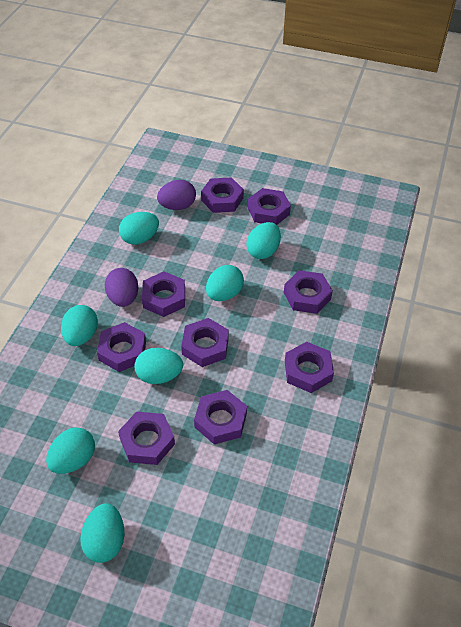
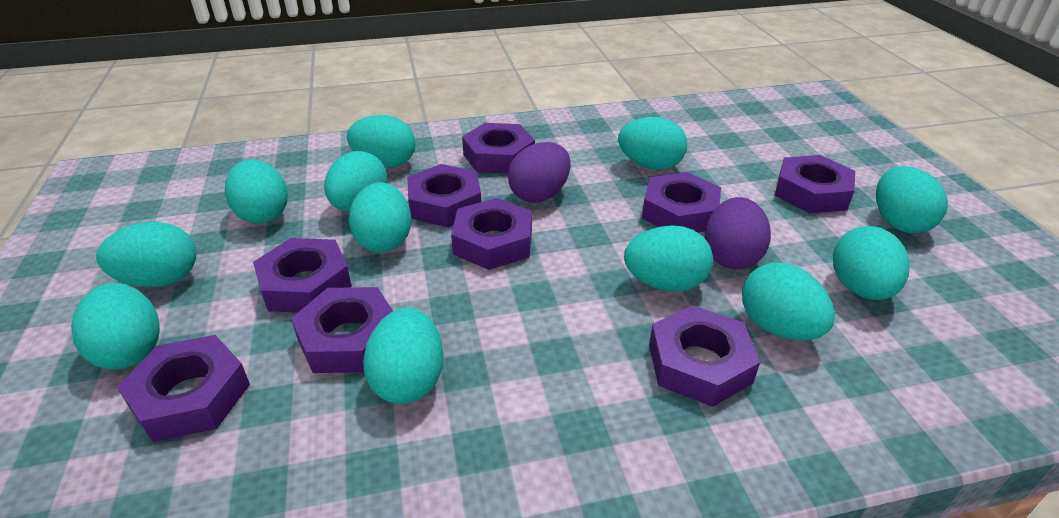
turquoise egg: [46,427,95,474] [61,305,98,346] [80,503,125,563] [119,212,159,245] [135,348,183,384] [206,265,244,301] [247,222,281,259] = 7 -> [71,283,160,369] [96,222,196,287] [225,159,288,224] [324,151,387,211] [347,115,415,168] [349,182,411,252] [363,307,444,404] [618,117,687,170] [624,225,713,292] [742,263,835,341] [833,226,910,300] [876,166,948,233] = 12

